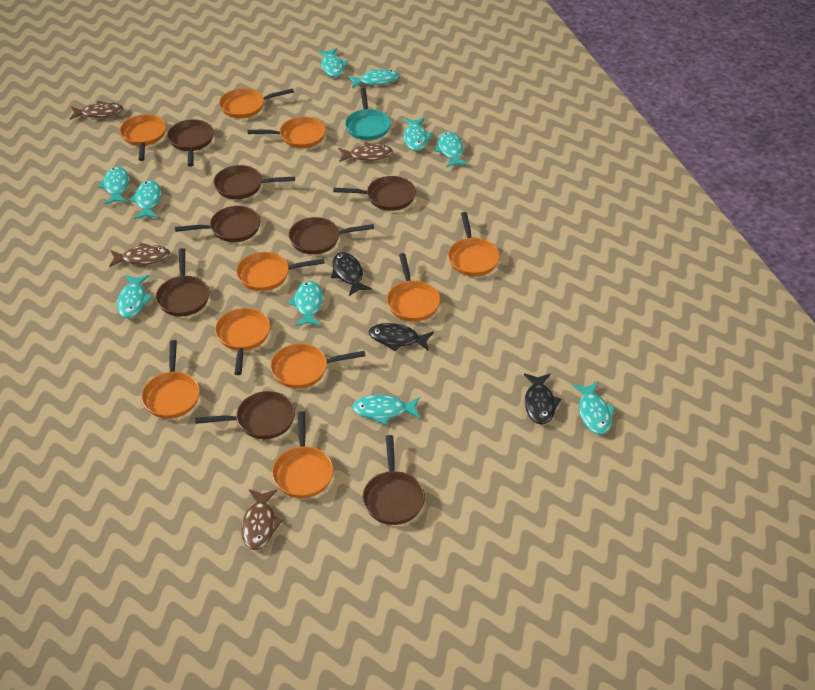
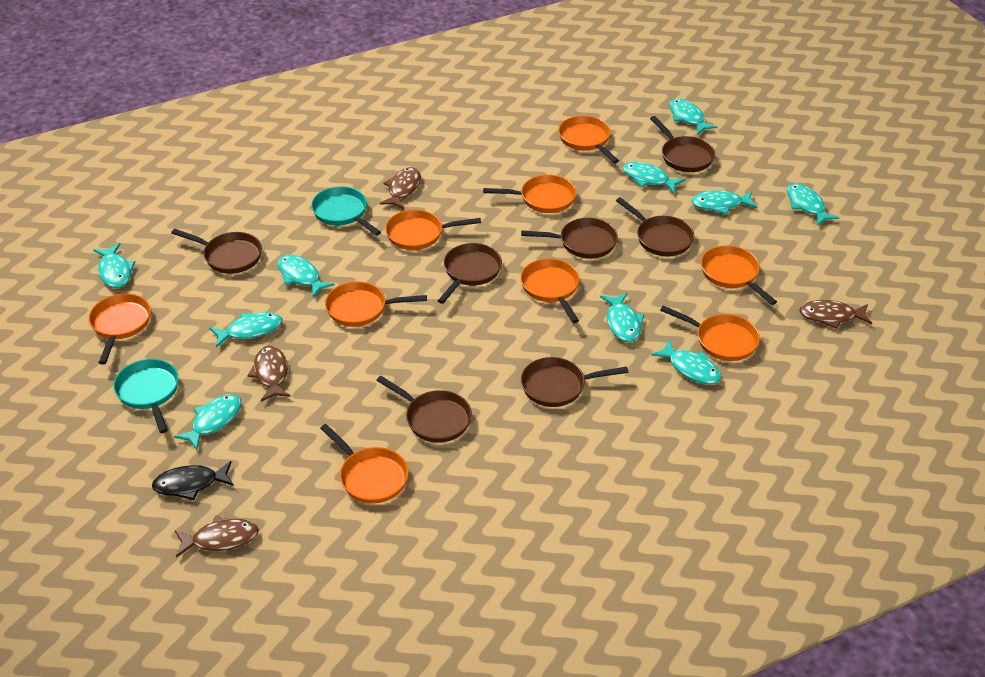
black fish: [331,252,372,296] [369,323,434,351] [524,373,561,425] = 3 -> [152,461,234,500] = 1
brown pan: [156,248,210,316] [167,119,214,166] [175,206,260,242] [195,391,295,439] [214,165,295,199] [289,217,374,254] [333,176,416,211] [363,435,425,525] = 8 -> [171,229,262,274] [376,376,472,443] [438,243,502,304] [521,218,618,259] [521,357,628,407] [616,197,694,256] [650,116,715,172] = 7
orange pan: [120,114,166,161] [141,340,200,419] [215,308,270,375] [219,88,294,118] [236,252,325,291] [248,117,326,148] [271,344,365,389] [272,411,333,498] [387,253,440,322] [448,212,500,276] = 10 -> [89,293,151,365] [320,424,409,503] [325,282,427,327] [385,210,481,250] [483,175,576,213] [520,258,580,323] [558,116,619,163] [660,305,760,361] [701,246,777,305] = 9
turquoise pan: [345,88,391,140] = 1 -> [113,359,179,433] [311,186,381,236] = 2

